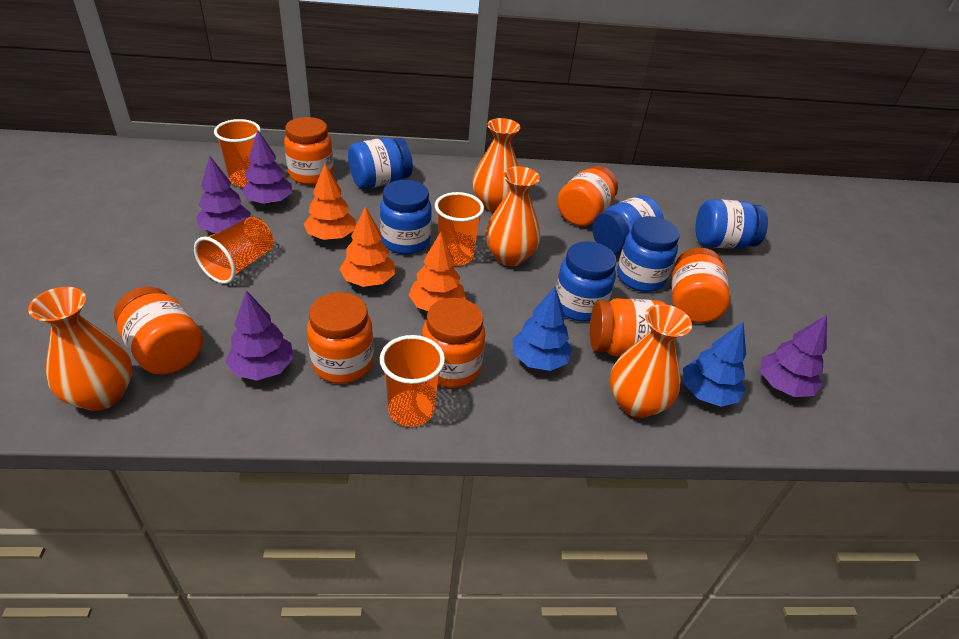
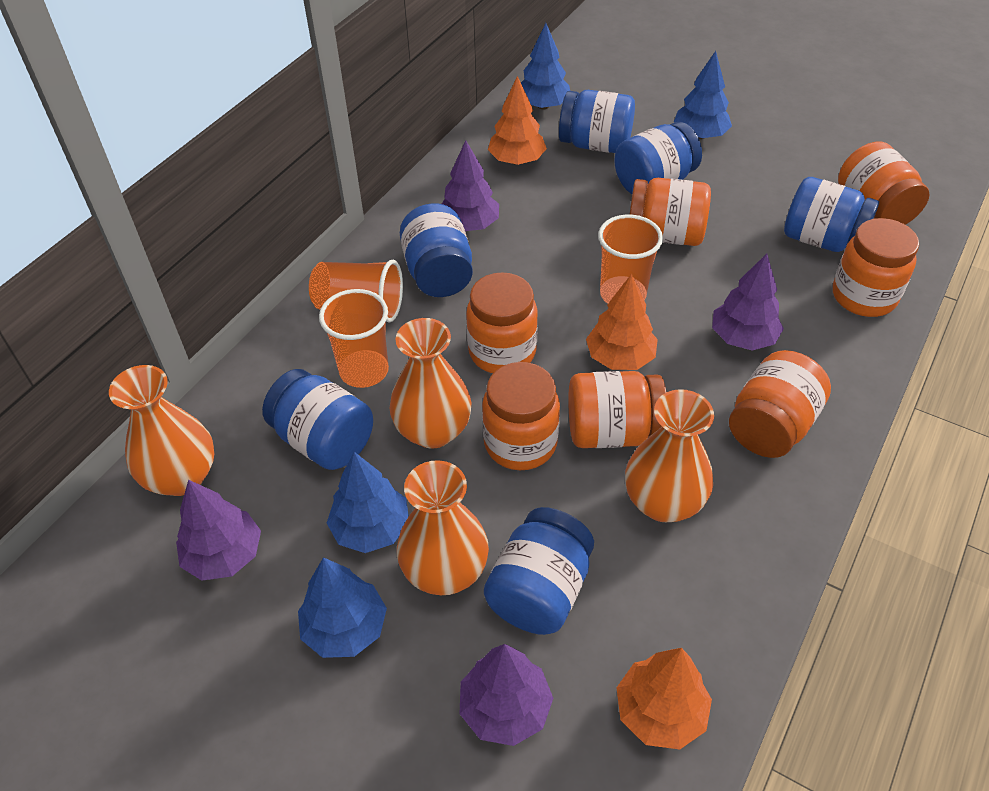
blue tree: [512,287,572,371] [683,322,746,407] = 2 -> [298,557,387,658] [327,452,409,553] [521,23,570,109] [674,51,732,139] = 4
orange cup: [194,217,273,284] [214,119,261,187] [380,335,445,427] [435,192,484,266] = 4 -> [309,260,403,322] [319,289,389,388] [598,214,663,304] = 3

